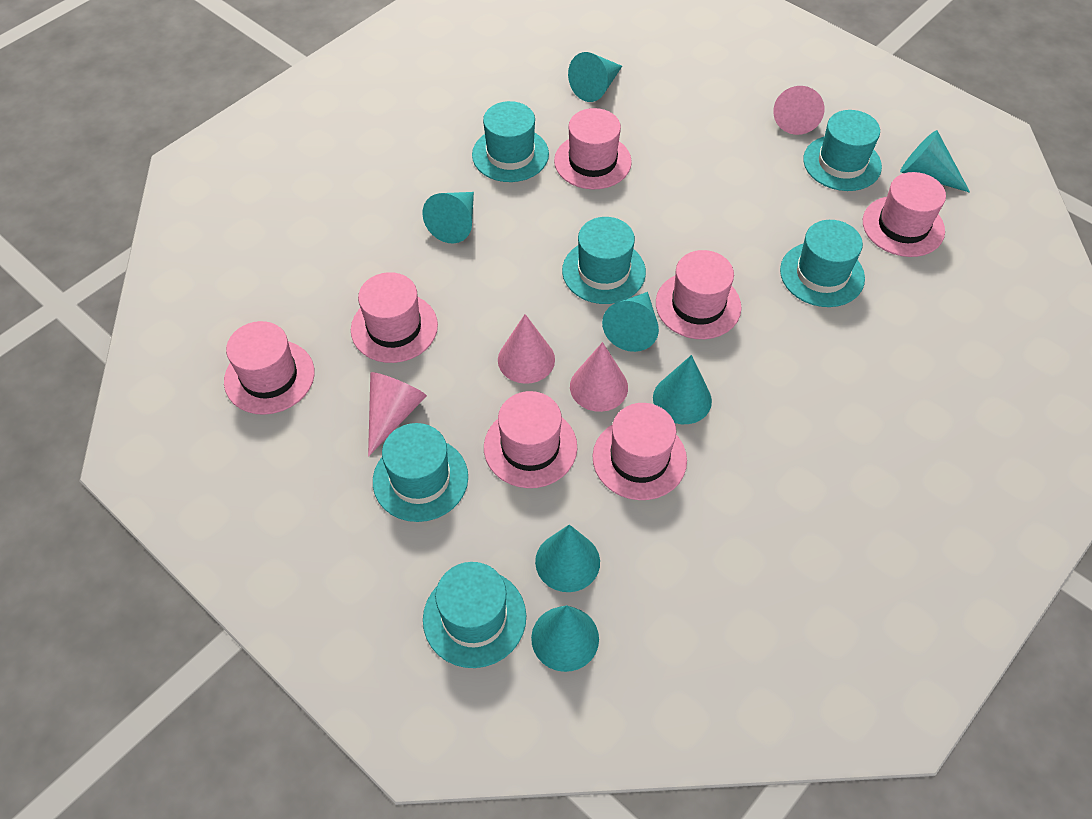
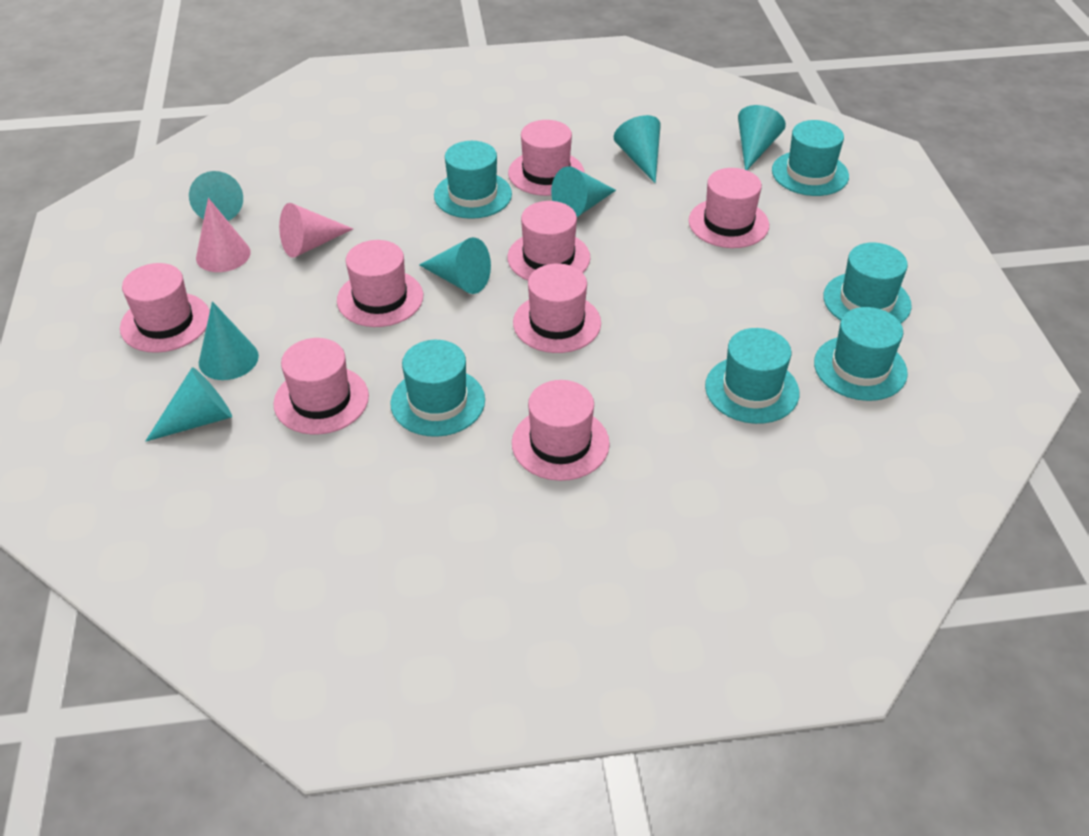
pink cone: [368,372,427,457] [498,314,555,384] [570,342,628,412] [773,86,825,135] = 4 -> [196,198,251,272] [279,203,353,258] = 2
pink hat: [224,321,315,415] [351,272,438,363] [484,391,577,488] [554,108,632,189] [593,403,687,500] [656,250,742,339] [863,172,946,257] = 7 -> [120,263,210,353] [273,338,369,435] [337,240,423,327] [507,201,590,281] [508,120,584,196] [512,380,610,481] [513,264,601,353] [689,168,769,248] = 8

